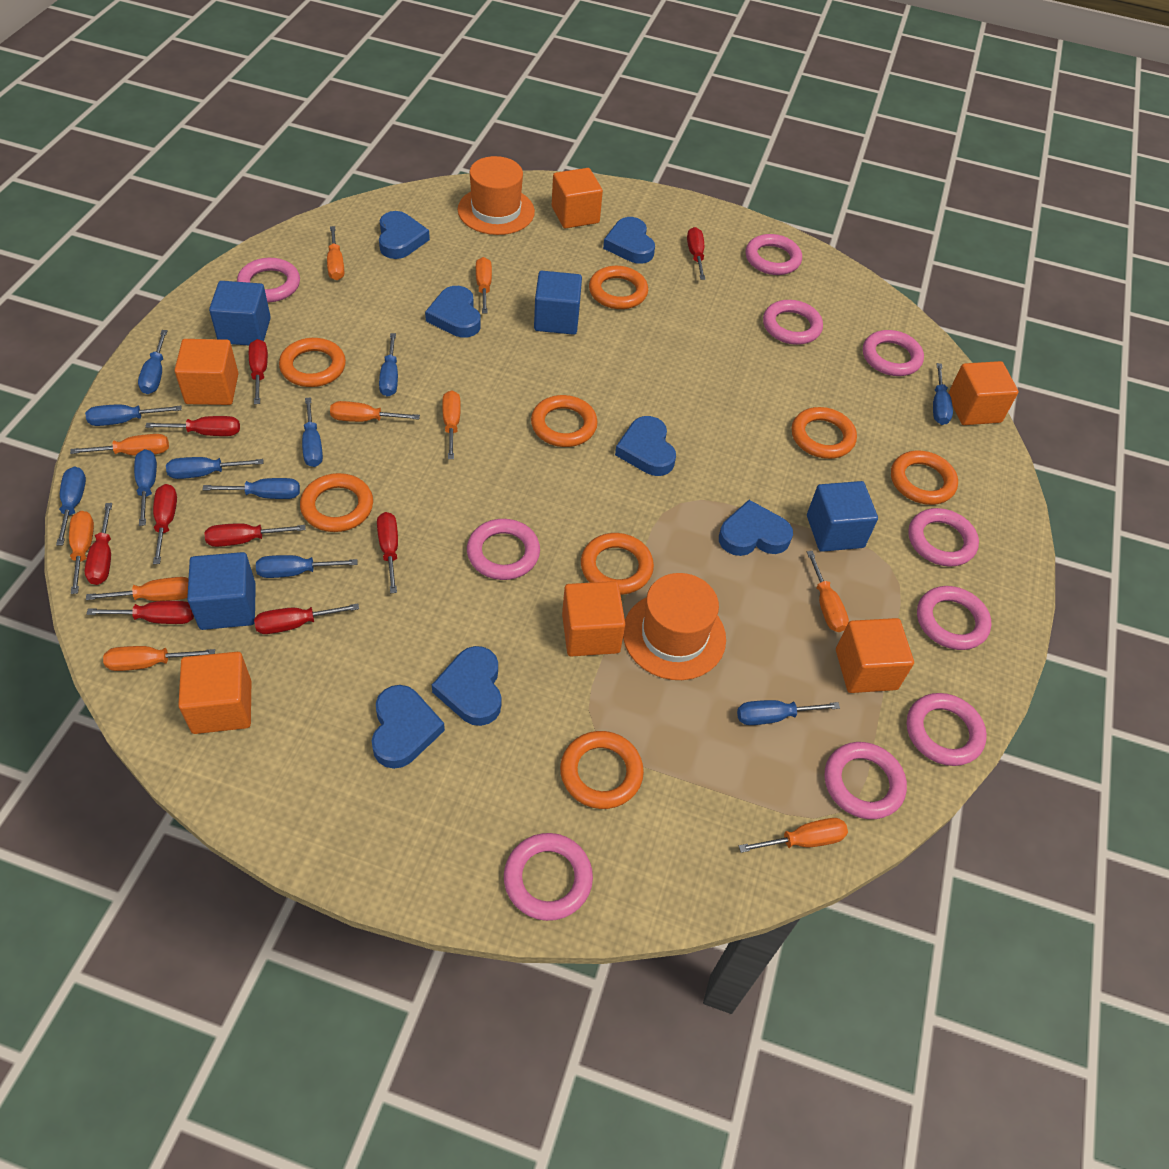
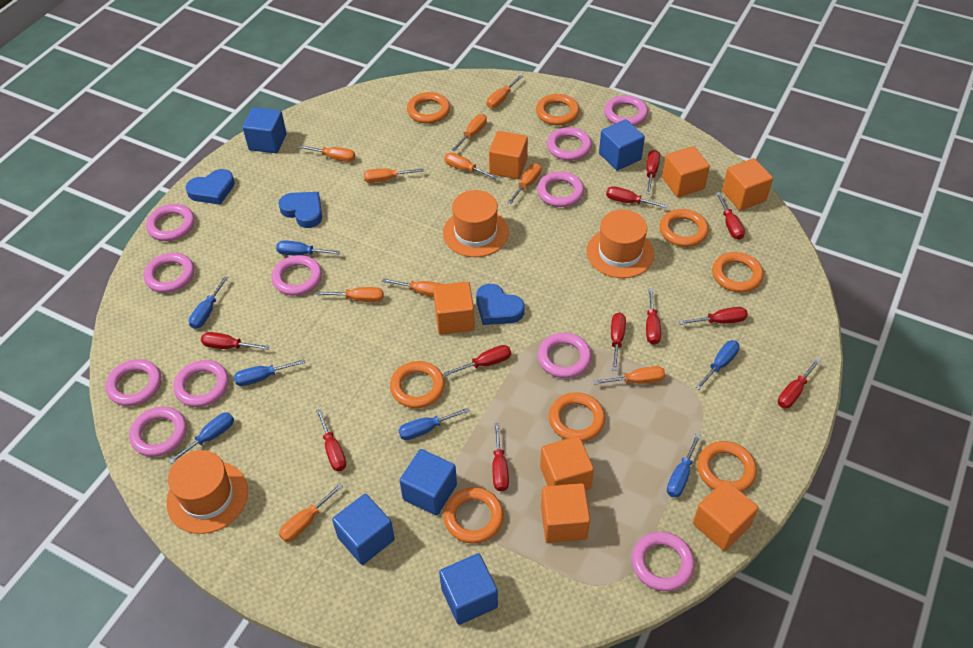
blue cube: [187,552,256,630] [209,281,271,345] [534,271,582,335] [807,481,878,552] = 4 -> [243,107,287,153] [332,494,395,565] [399,449,457,516] [439,553,498,625] [599,119,645,171] = 5
blue heart: [372,685,445,769] [379,211,430,259] [425,286,481,338] [432,646,501,726] [603,217,655,264] [615,416,676,476] [719,500,793,556] = 7 -> [186,169,235,205] [278,192,322,228] [476,284,525,325] = 3
blue screwdriver: [56,466,86,546] [85,404,182,426] [134,449,157,526] [138,330,168,394] [166,457,263,479] [202,478,300,499] [256,555,358,578] [302,397,323,467] [379,333,398,397] [737,700,840,725] [933,363,953,425] = 11 -> [169,412,234,464] [189,276,228,329] [234,359,305,386] [276,240,340,256] [398,408,470,440] [667,434,701,498] [696,340,740,390] = 7
orange cube: [175,339,238,405] [178,652,251,734] [552,168,603,229] [562,581,625,657] [836,618,914,693] [948,361,1019,425] = 6 -> [433,282,475,335] [489,131,528,179] [540,436,594,490] [541,483,590,543] [662,146,710,197] [693,480,758,551] [722,158,773,211] = 7
orange hat: [458,156,535,235] [623,573,726,680] = 2 -> [166,450,248,534] [443,190,509,257] [586,210,654,278] = 3
pink ring: [237,258,300,302] [467,519,540,580] [504,833,593,921] [746,234,802,275] [763,300,823,345] [825,742,907,819] [863,330,924,376] [906,693,987,766] [908,508,979,567] [917,586,991,650] = 10 -> [106,359,161,406] [129,407,187,457] [144,253,194,293] [146,204,195,241] [173,360,229,407] [272,255,322,296] [537,171,584,207] [538,333,592,378] [547,127,592,161] [604,95,648,126] [632,532,695,591] = 11
red screwdriver: [85,503,112,585] [87,601,194,624] [145,416,240,436] [153,484,177,564] [204,523,306,547] [249,339,268,404] [254,603,359,634] [377,512,398,593] [687,227,705,280] = 9 -> [201,332,269,350] [316,409,346,471] [444,345,511,376] [493,423,509,492] [606,186,668,208] [611,312,626,371] [646,150,660,194] [646,288,661,345] [679,307,748,325] [716,192,745,240] [778,358,821,408] = 11

